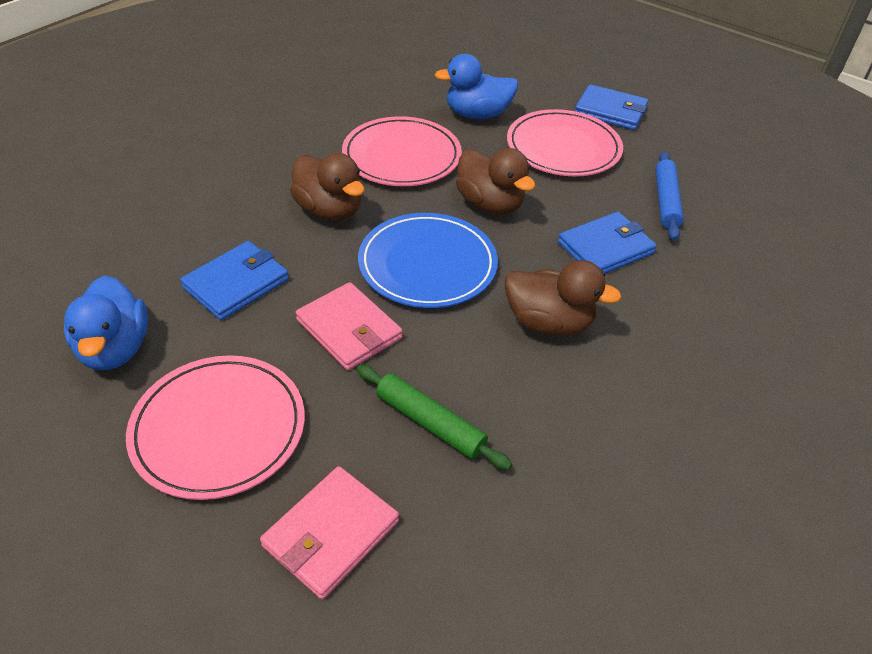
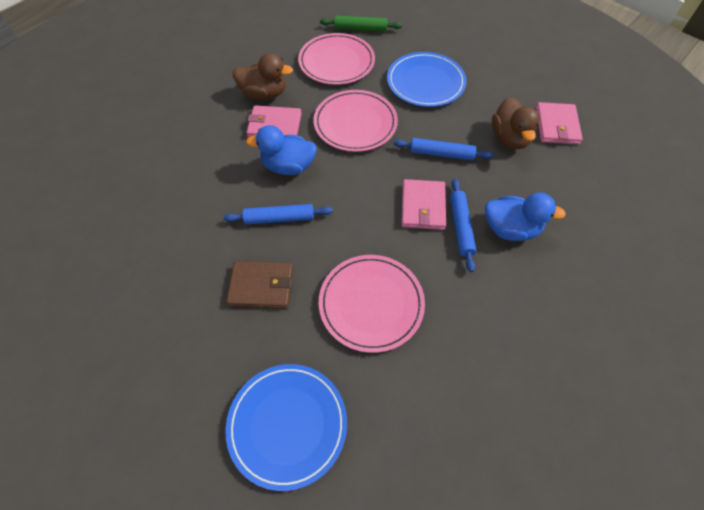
blue plate: [358,213,498,308] = 1 -> [225,364,347,491] [387,52,467,107] = 2
blue rolling pin: [655,151,684,241] = 1 -> [224,204,333,225] [393,138,494,161] [450,179,477,272] = 3
blue wallet: [180,241,289,320] [558,212,657,273] [575,84,648,130] = 3 -> none = 0
brown duck: [290,153,365,221] [456,148,535,214] [505,260,621,336] = 3 -> [233,53,293,100] [492,97,540,149] = 2
brown wallet: none = 0 -> [226,261,293,308] = 1
pink wallet: [260,466,399,599] [295,282,403,370] = 2 -> [246,105,302,138] [401,179,446,230] [536,102,583,145] = 3

